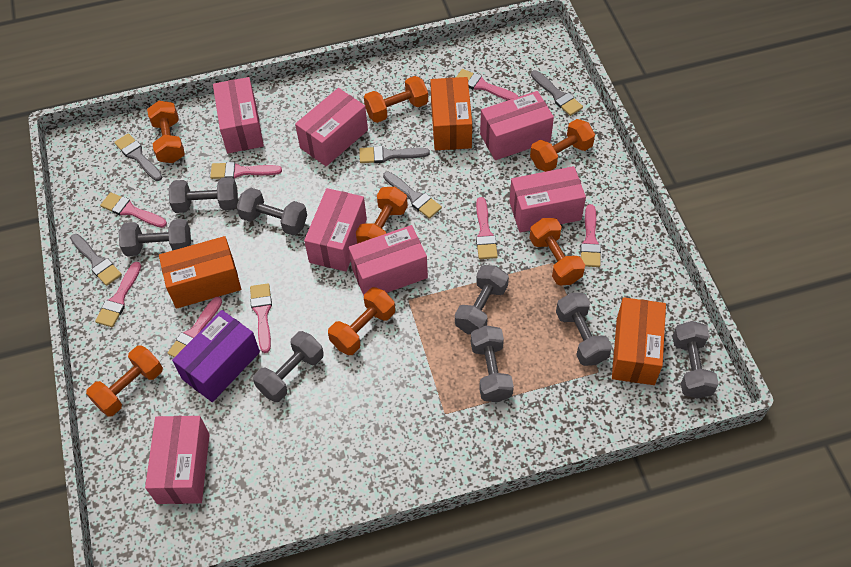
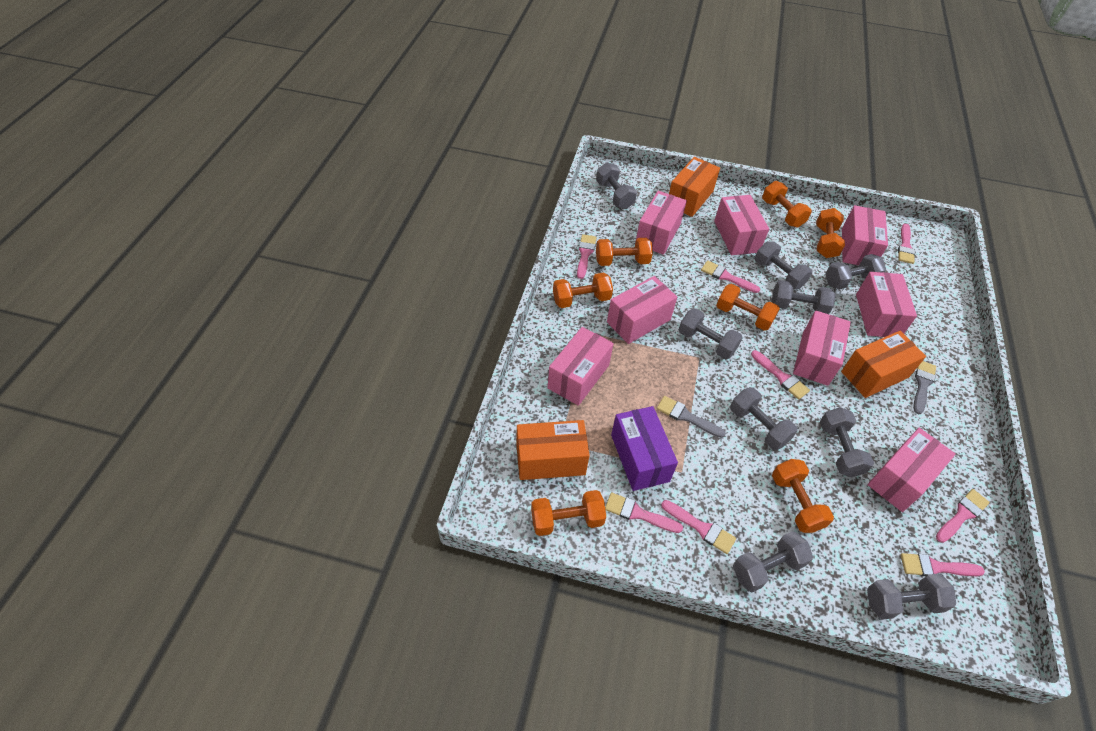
grey brush: [70,234,122,286] [114,133,162,181] [359,146,430,163] [383,171,442,219] [531,70,583,116] = 5 -> [657,396,726,438] [913,361,936,414] = 2
grey dumbbell: [119,219,191,256] [169,177,238,213] [237,188,307,236] [253,331,324,402] [455,265,509,335] [471,326,514,402] [556,293,612,366] [673,321,719,399] = 8 -> [596,162,637,209] [679,308,743,359] [730,387,798,450] [733,531,813,593] [755,241,812,289] [772,280,836,314] [820,407,874,477] [825,254,886,290] [867,573,956,620] = 9
pink box: [145,416,210,504] [213,77,264,153] [295,88,368,166] [304,188,367,271] [349,225,428,295] [480,91,554,160] [509,166,586,232] = 7 -> [548,327,614,406] [607,276,677,344] [635,191,687,255] [714,195,769,255] [793,310,851,386] [842,205,888,266] [856,272,917,337] [868,428,956,512] = 8

